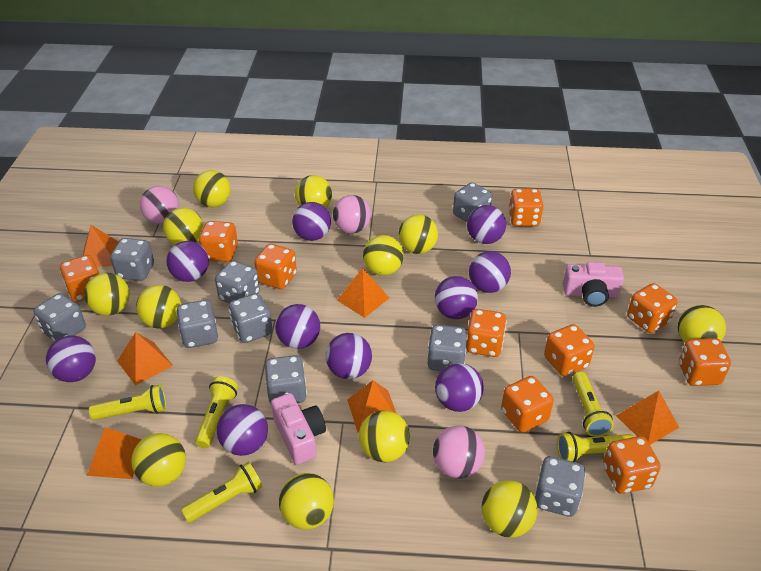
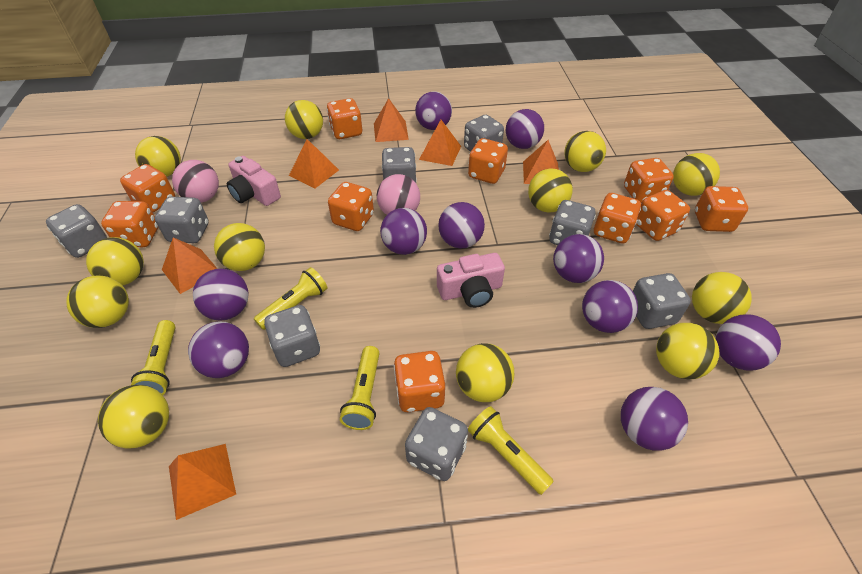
grey dice: [34,293,86,341] [110,238,154,281] [176,300,218,348] [215,260,260,303] [229,293,273,343] [265,355,307,404] [428,325,468,371] [453,182,492,222] [535,456,586,517] = 9 -> [46,204,107,258] [155,196,209,243] [264,305,320,367] [382,147,417,183] [405,407,468,481] [464,115,504,152] [549,200,596,245] [633,273,691,329] = 8
pink ball: [140,186,179,224] [333,195,371,233] [433,425,485,478] = 3 -> [172,160,219,203] [377,174,420,215] = 2
yellow flashlight: [89,385,166,420] [181,462,262,523] [195,376,238,448] [557,432,634,462] [572,372,614,437] = 5 -> [131,320,175,395] [254,267,327,330] [340,346,379,430] [468,406,554,495] = 4

